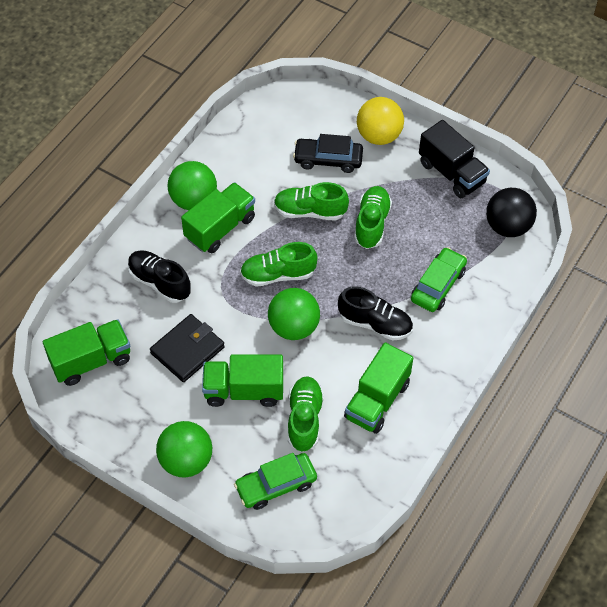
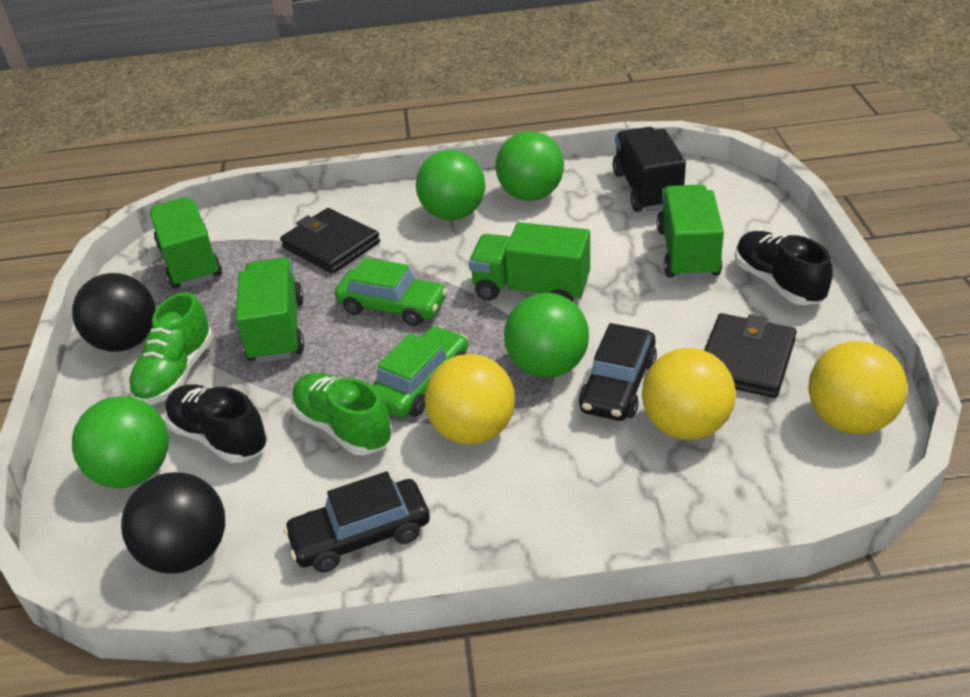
black ball: [486,188,537,237] = 1 -> [72,273,156,352] [121,472,225,574] = 2
black car: [293,134,363,173] = 1 -> [283,471,430,573] [579,323,657,421] = 2
black wallet: [150,314,225,382] = 1 -> [280,208,380,274] [704,313,797,398] = 2
green ball: [156,421,212,477] [168,161,217,210] [268,288,320,340] = 3 -> [72,396,169,488] [416,150,485,220] [496,131,564,201] [504,293,589,378] = 4
green shoe: [240,242,317,286] [274,182,349,220] [288,376,324,452] [354,186,392,249] = 4 -> [128,292,214,405] [291,372,392,455] = 2
yellow ball: [357,97,404,145] = 1 -> [425,354,515,445] [642,348,736,440] [808,341,908,434] = 3

